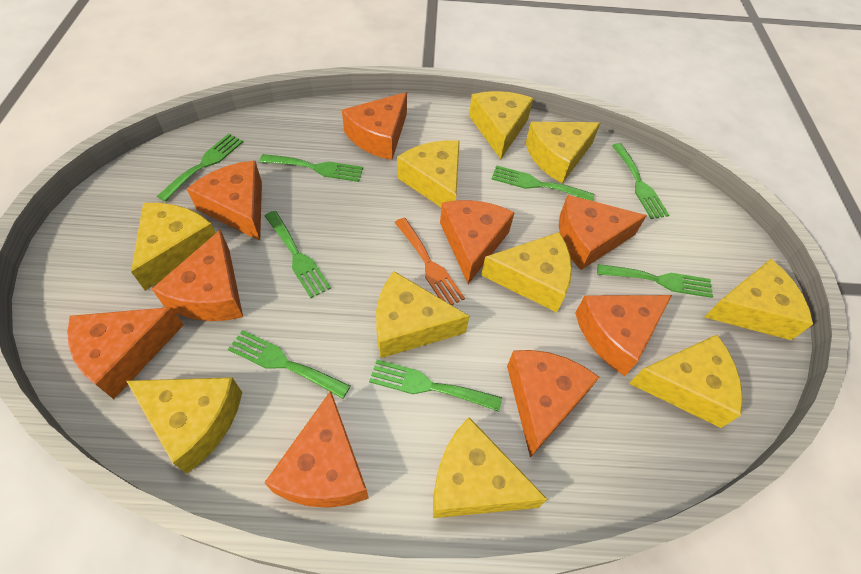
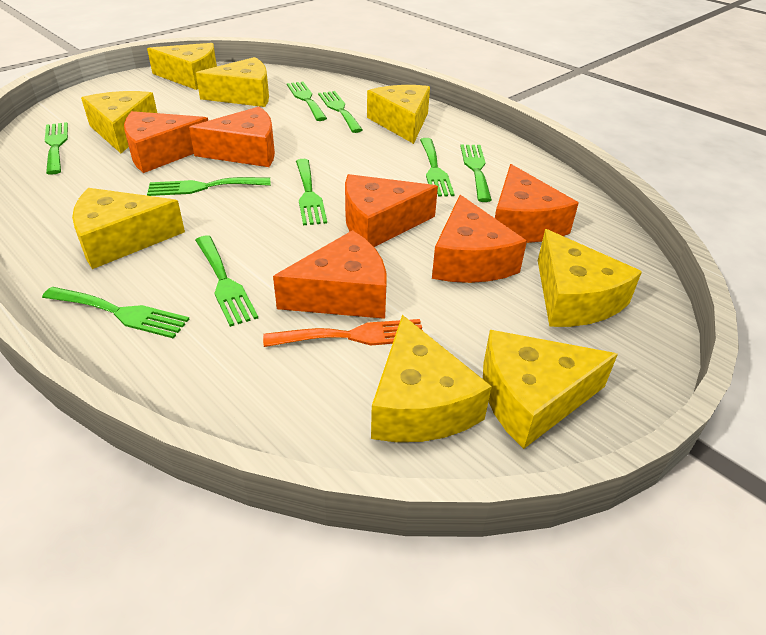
green fork: [157,134,243,202] [228,330,350,399] [260,154,363,182] [265,211,331,298] [369,360,502,412] [492,165,594,201] [597,264,713,298] [612,143,669,219] = 8 -> [42,287,189,339] [45,122,68,175] [147,177,270,196] [195,235,258,327] [287,81,327,121] [296,159,327,225] [318,91,363,133] [420,138,454,197] [460,145,492,202] = 9
orange cheese: [67,307,184,399] [152,230,243,321] [187,161,262,241] [264,391,369,508] [342,92,407,160] [440,200,515,284] [507,350,599,458] [559,195,647,270] [575,295,672,376] = 9 -> [124,111,208,173] [189,107,275,167] [273,230,386,319] [345,174,438,247] [432,195,527,283] [495,164,579,243] = 6
yellow cheese: [126,377,242,474] [131,203,216,291] [376,271,470,358] [397,140,460,207] [433,417,548,518] [469,91,533,159] [481,232,572,313] [526,122,600,183] [629,335,743,428] [705,259,813,340] = 10 -> [72,188,185,269] [81,91,157,153] [147,43,217,90] [196,57,269,107] [367,85,430,144] [371,315,492,442] [483,330,618,449] [538,229,642,327] = 8

